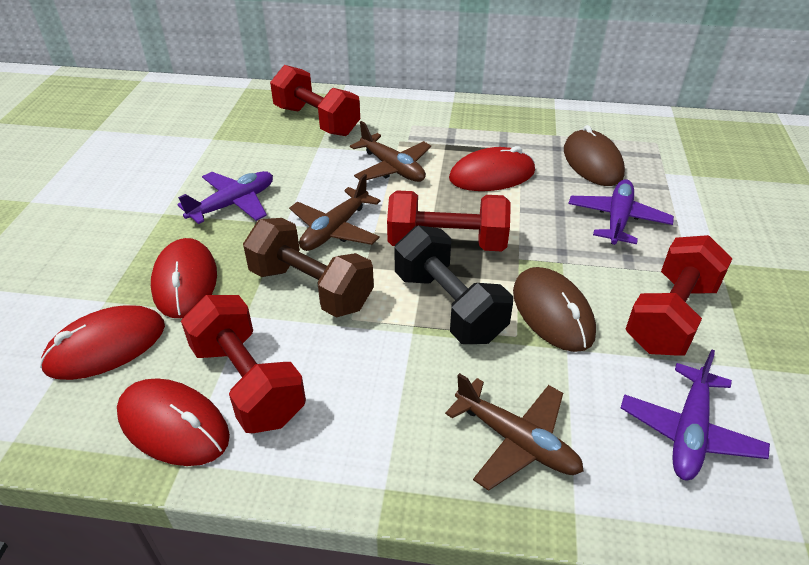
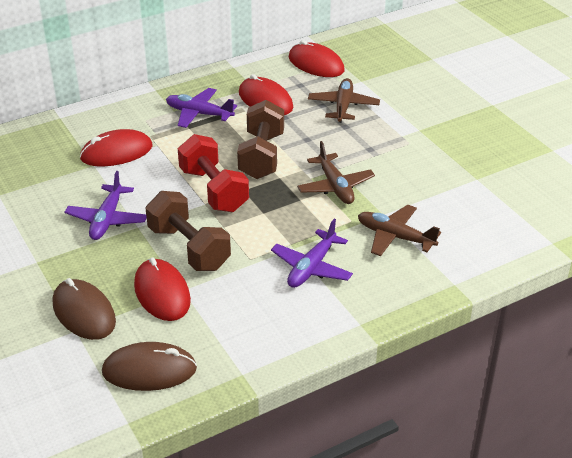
black dumbbell: [394,225,513,344] = 1 -> none = 0
brown dumbbell: [243,218,374,318] = 1 -> [146,191,231,271] [237,100,284,179] = 2
red dumbbell: [181,295,306,433] [270,65,360,136] [387,190,511,251] [625,235,733,356] = 4 -> [178,134,249,212] = 1

